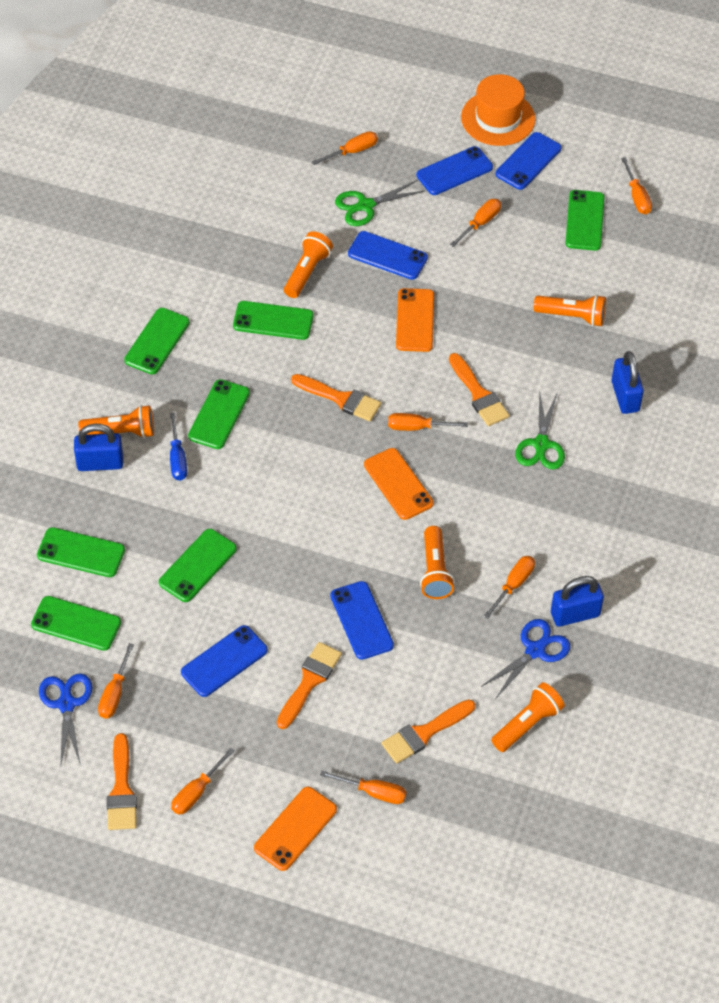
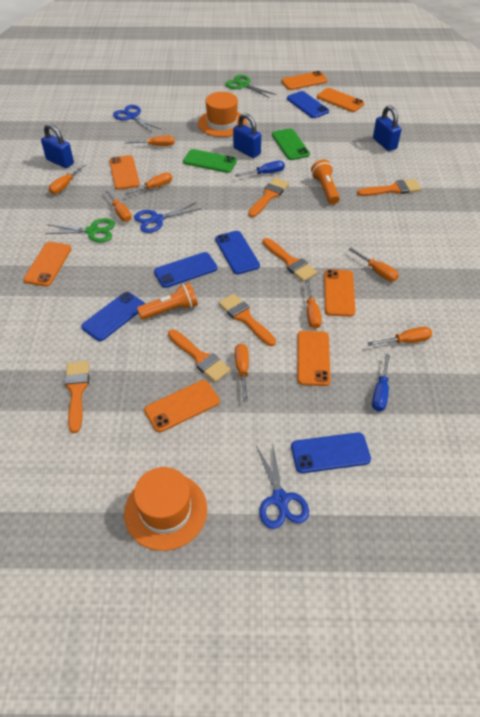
blue scissors: [39,673,92,767] [481,619,570,698] = 2 -> [113,105,160,133] [134,203,201,233] [256,441,309,529] = 3
blue screwdriver: [170,413,187,481] = 1 -> [235,161,285,177] [372,354,390,411] = 2
green phone: [31,596,121,651] [37,527,125,577] [124,308,190,374] [159,529,237,602] [188,379,250,449] [233,301,314,340] [565,190,605,251] = 7 -> [183,149,237,173] [272,128,310,160] = 2
orange brush: [107,733,137,830] [277,642,342,729] [291,374,381,421] [381,700,475,764] [449,353,509,426] = 5 -> [65,361,89,433] [168,330,231,382] [218,294,276,346] [248,177,289,217] [263,238,317,282] [357,179,421,196] = 6
orange flashlight: [79,405,154,438] [284,231,333,298] [420,526,455,599] [491,682,565,752] [533,295,606,327] = 5 -> [137,282,198,320] [311,159,340,204] = 2
orange hat: [461,74,535,146] = 1 -> [124,467,207,551] [198,92,247,137] = 2
orange phone: [254,787,337,871] [364,448,434,520] [396,288,434,352] = 3 -> [24,242,71,287] [109,155,140,190] [144,380,220,433] [281,71,328,90] [297,331,331,386] [317,88,364,112] [324,269,355,317] = 7

